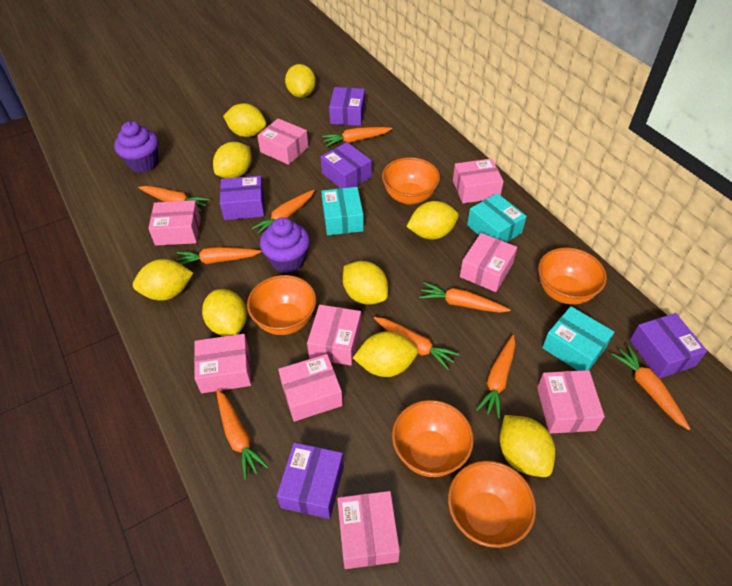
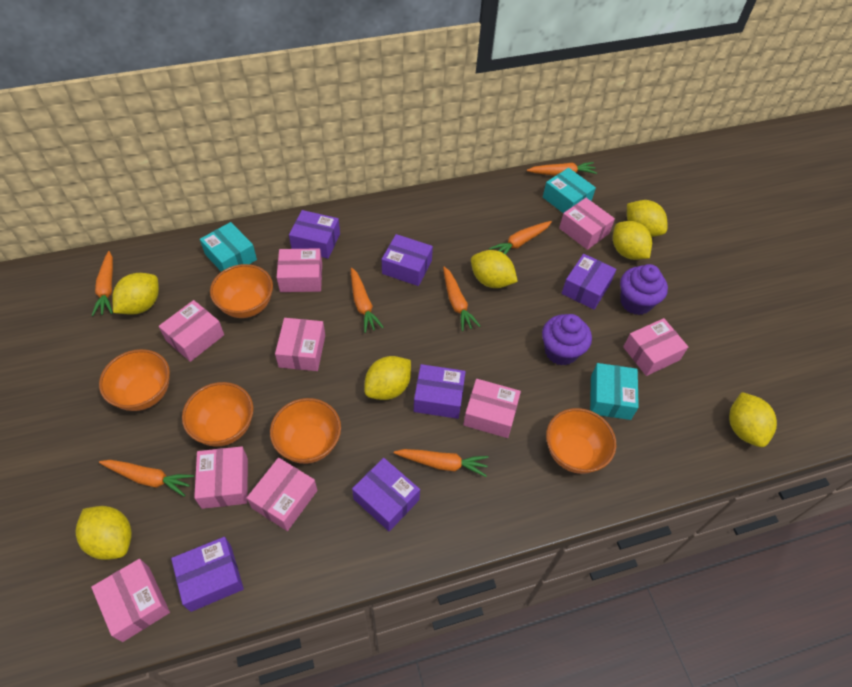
orange carrot: [138,186,210,212] [176,247,262,265] [216,389,269,480] [252,190,315,234] [322,127,392,147] [374,317,460,371] [419,282,511,313] [476,335,516,419] [611,345,690,430] = 9 -> [92,251,113,316] [99,460,194,497] [351,268,384,333] [394,449,489,477] [443,267,480,331] [489,221,552,255] [527,162,597,176] = 7
purple box: [220,176,264,220] [277,442,344,519] [321,142,372,188] [329,87,365,126] [630,313,707,378] = 5 -> [171,537,244,612] [289,210,340,259] [352,458,420,531] [382,234,433,286] [414,364,466,419] [562,254,616,310] = 6
yellow lemon: [133,259,193,301] [202,289,247,336] [213,142,252,178] [223,103,266,137] [285,64,316,98] [343,261,388,305] [353,331,418,377] [406,201,459,239] [500,415,555,477] = 9 -> [75,506,132,560] [112,273,159,315] [364,356,411,400] [471,250,518,288] [613,221,652,260] [627,200,667,237] [729,392,777,447] = 7

